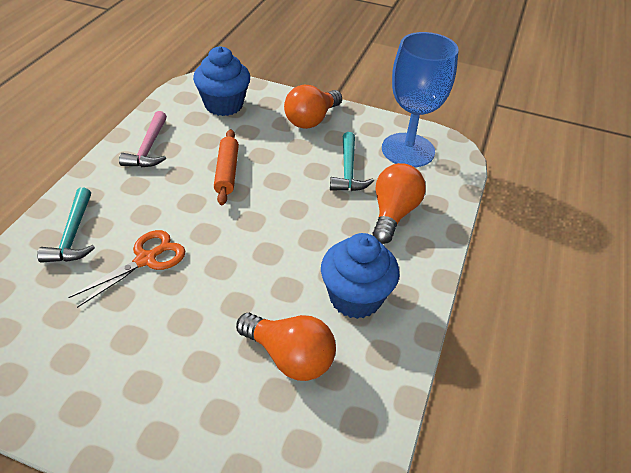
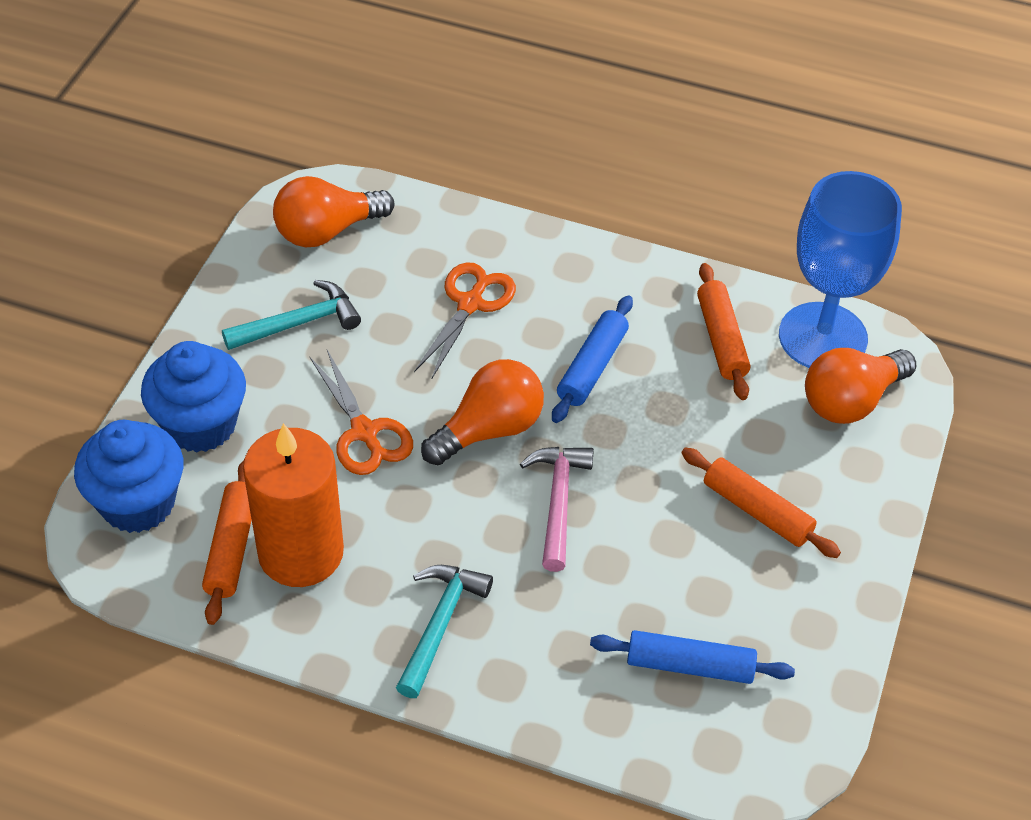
blue rolling pin: none = 0 -> [552,295,633,423] [590,630,795,684] = 2
orange candle: none = 0 -> [243,423,344,587] = 1
orange rolling pin: [214,129,239,205] = 1 -> [202,460,252,625] [681,448,841,558] [697,263,750,400] = 3
orange scissors: [68,230,185,308] = 1 -> [310,350,413,475] [414,262,516,380] = 2

